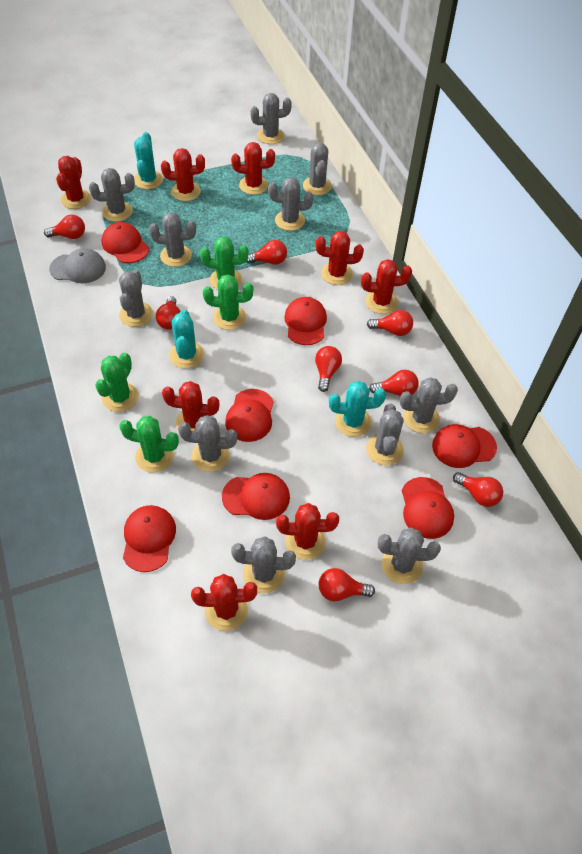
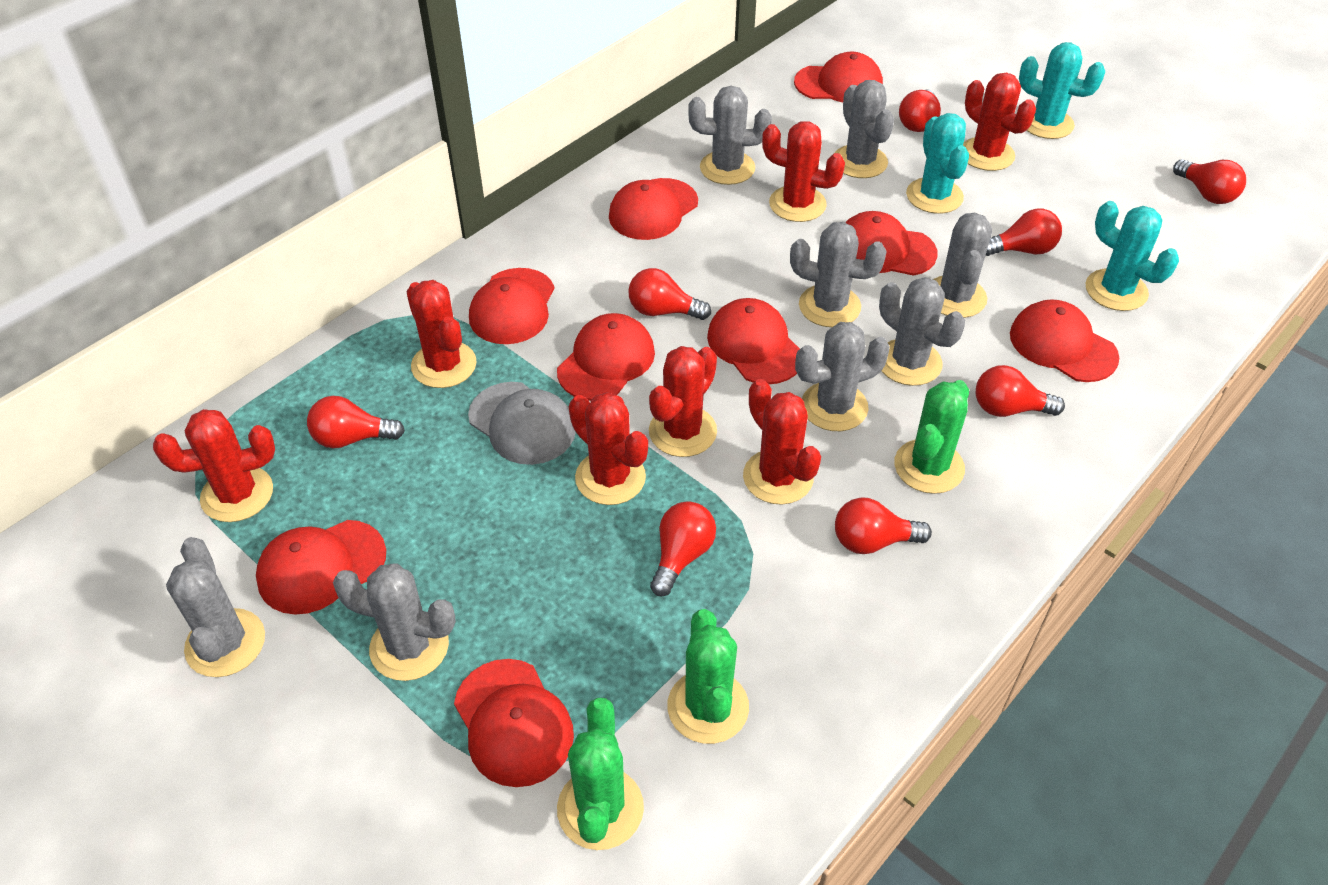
green cactus: [95,352,139,412] [119,416,179,473] [200,237,249,290] [203,275,253,330] = 4 -> [557,698,644,850] [667,609,749,744] [894,380,969,494] = 3
grey cactus: [89,168,135,222] [119,270,153,327] [149,212,196,267] [178,415,237,472] [231,536,296,593] [250,93,292,144] [268,177,314,231] [303,143,332,195] [366,403,404,465] [378,527,441,584] [400,377,458,433] = 11 -> [166,537,265,677] [333,563,456,681] [688,86,772,185] [790,222,887,327] [795,322,890,431] [835,80,894,178] [879,277,965,386] [933,212,992,318] = 8
red cactus: [56,156,91,209] [161,148,205,201] [162,381,219,431] [191,574,257,631] [231,142,275,195] [276,503,339,560] [316,231,364,285] [361,259,412,314] = 8 -> [153,409,275,522] [406,280,476,388] [569,392,648,505] [649,346,717,457] [743,379,821,505] [762,121,845,222] [963,72,1036,171] = 7
red cap: [102,222,149,263] [123,505,176,572] [222,473,290,520] [225,389,274,442] [284,297,327,345] [402,477,454,539] [432,424,497,468] = 7 -> [256,520,386,615] [454,659,574,787] [469,268,554,344] [557,313,655,401] [609,178,698,240] [707,298,800,384] [794,51,883,102] [845,211,938,276] [1010,299,1119,382] = 9

